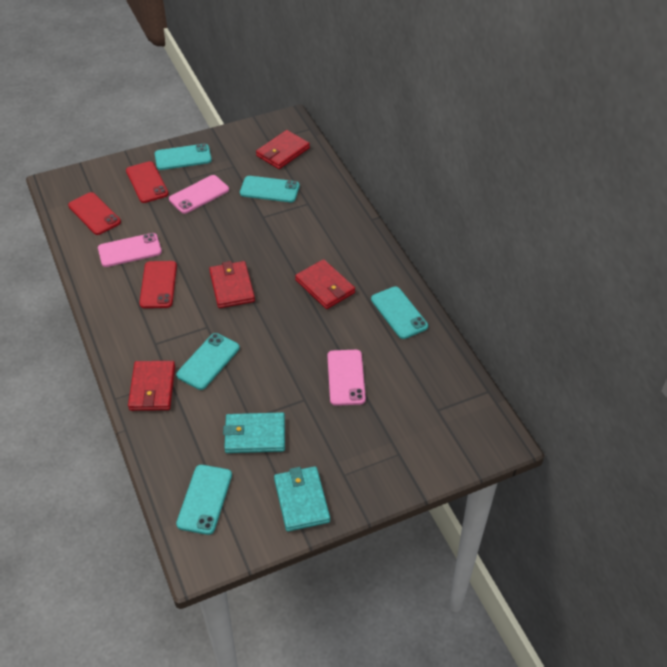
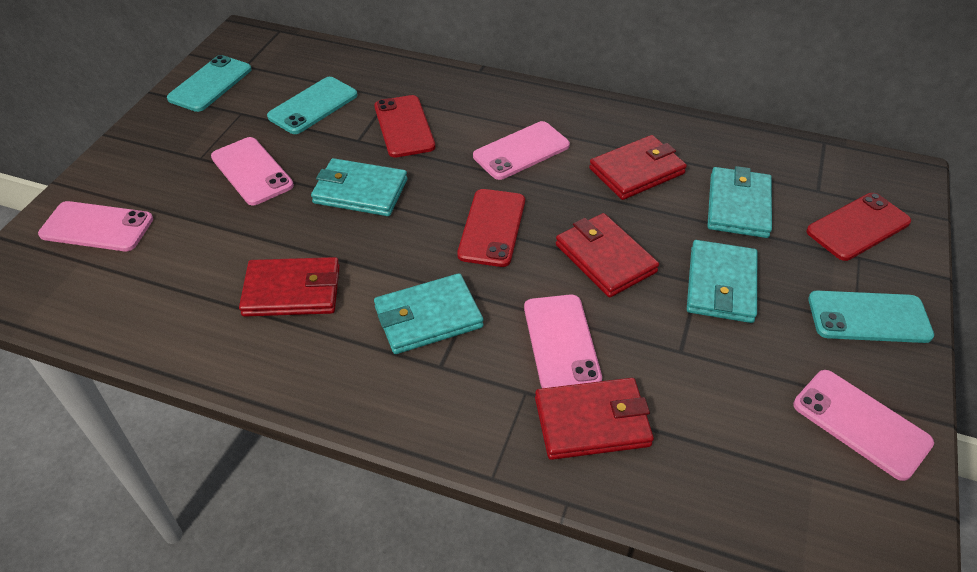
pink phone: [98,233,162,267] [169,175,229,214] [327,350,366,406] = 3 -> [38,201,153,251] [211,137,294,205] [473,121,570,180] [524,295,602,388] [793,370,934,481] = 5
turquoise phone: [155,144,212,170] [176,333,240,390] [176,465,232,535] [240,176,300,202] [371,286,428,339] = 5 -> [167,55,251,112] [267,77,357,134] [808,291,934,343] = 3
turquoise wallet: [223,412,285,453] [274,466,330,531] = 2 -> [311,158,407,216] [374,273,483,354] [687,240,757,323] [707,166,772,238] = 4

